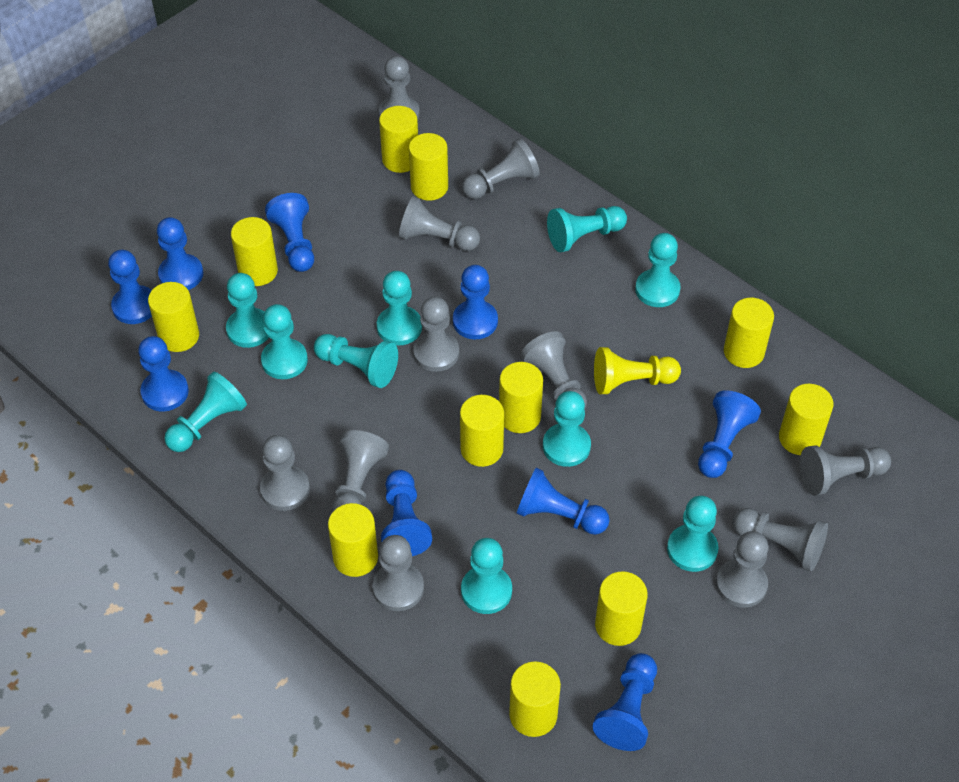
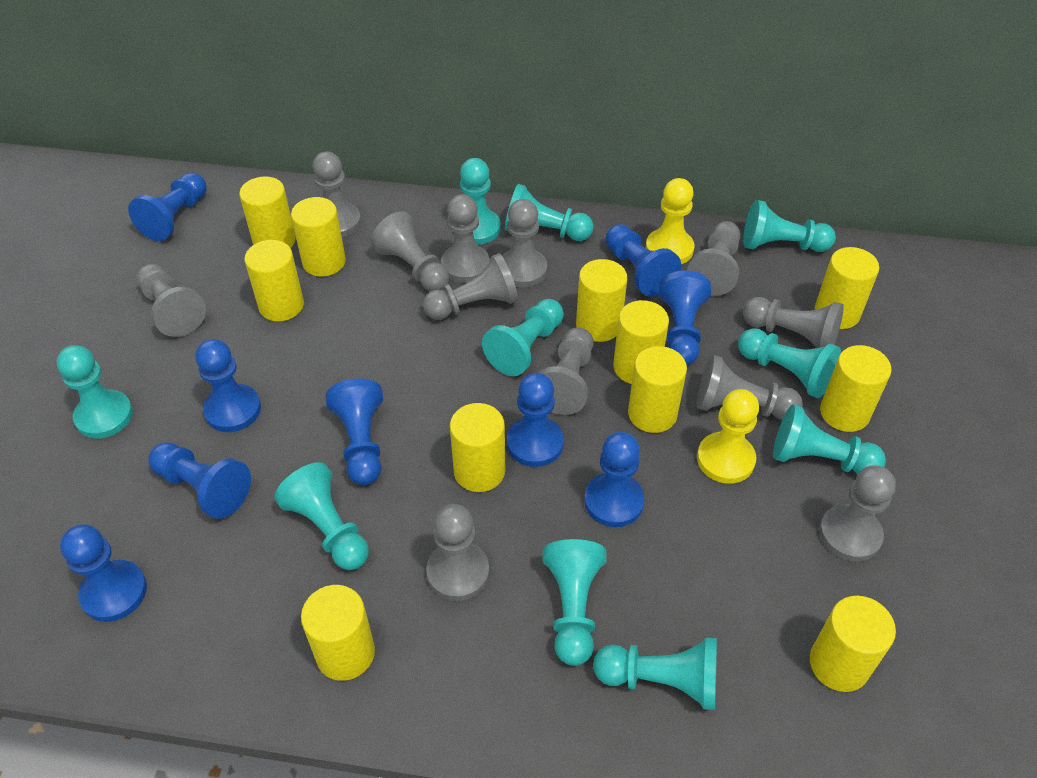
grey pawn: [260,435,310,511] [333,430,389,511] [373,535,424,611] [379,56,420,120] [399,196,480,251] [413,297,459,372] [462,138,540,199] [521,331,587,409] [716,531,769,608] [732,508,828,571] [800,445,891,495] = 11 -> [136,264,206,337] [313,152,361,237] [371,211,449,292] [423,253,518,320] [426,504,489,601] [441,194,490,283] [502,199,547,287] [539,328,594,415] [687,221,741,296] [697,355,803,420] [743,297,844,348] [819,465,896,562] = 12
yellow pawn: [594,347,681,394] = 1 -> [646,178,694,264] [697,389,759,484] = 2

